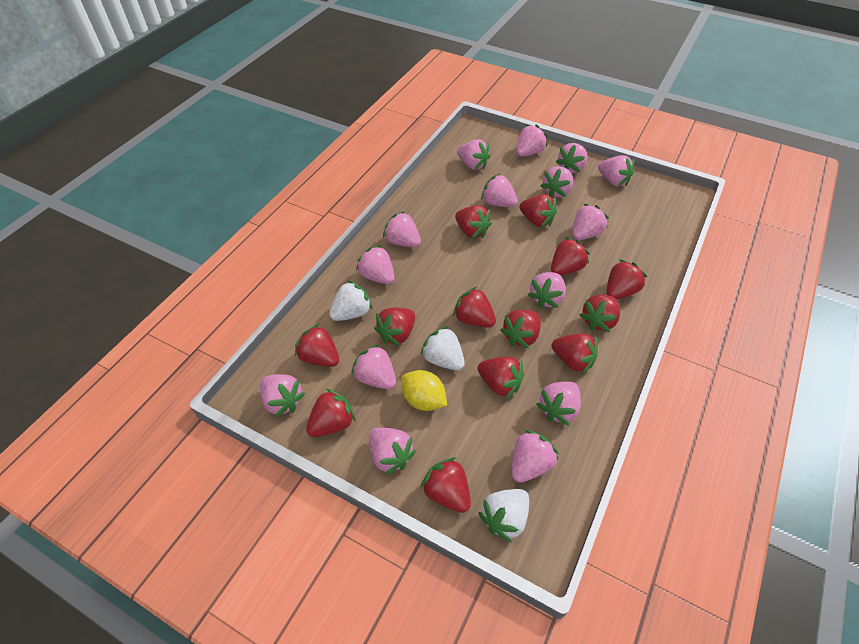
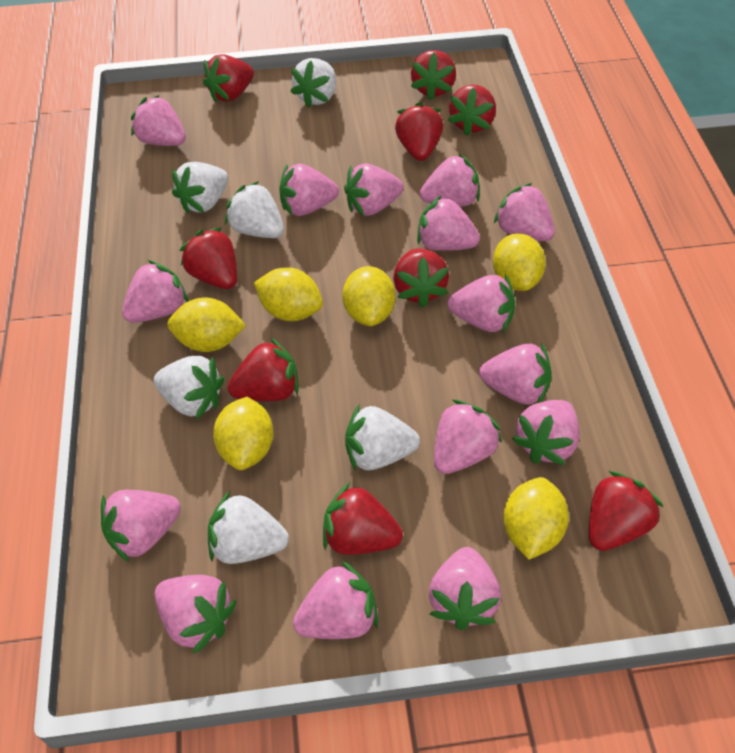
red strawberry: [295,324,339,367] [306,389,356,437] [374,308,415,346] [420,458,471,513] [453,287,496,328] [455,205,492,238] [477,357,524,399] [500,310,541,348] [519,194,557,227] [551,237,590,275] [552,333,598,374] [580,295,620,332] [607,259,647,299] = 13 -> [180,227,237,289] [203,54,254,103] [228,338,299,401] [323,482,403,555] [393,248,449,307] [395,102,443,161] [411,50,456,101] [448,85,496,136] [589,471,663,551] = 9
white strawberry: [329,280,372,321] [420,326,465,370] [478,489,529,543] = 3 -> [154,356,224,420] [172,162,228,214] [208,491,289,564] [225,181,284,238] [291,58,336,108] [345,404,420,471] = 6
yellow lemon: [401,370,447,411] = 1 -> [167,297,246,352] [213,397,274,470] [254,267,323,321] [342,266,395,326] [493,233,546,291] [503,477,569,559] = 6

